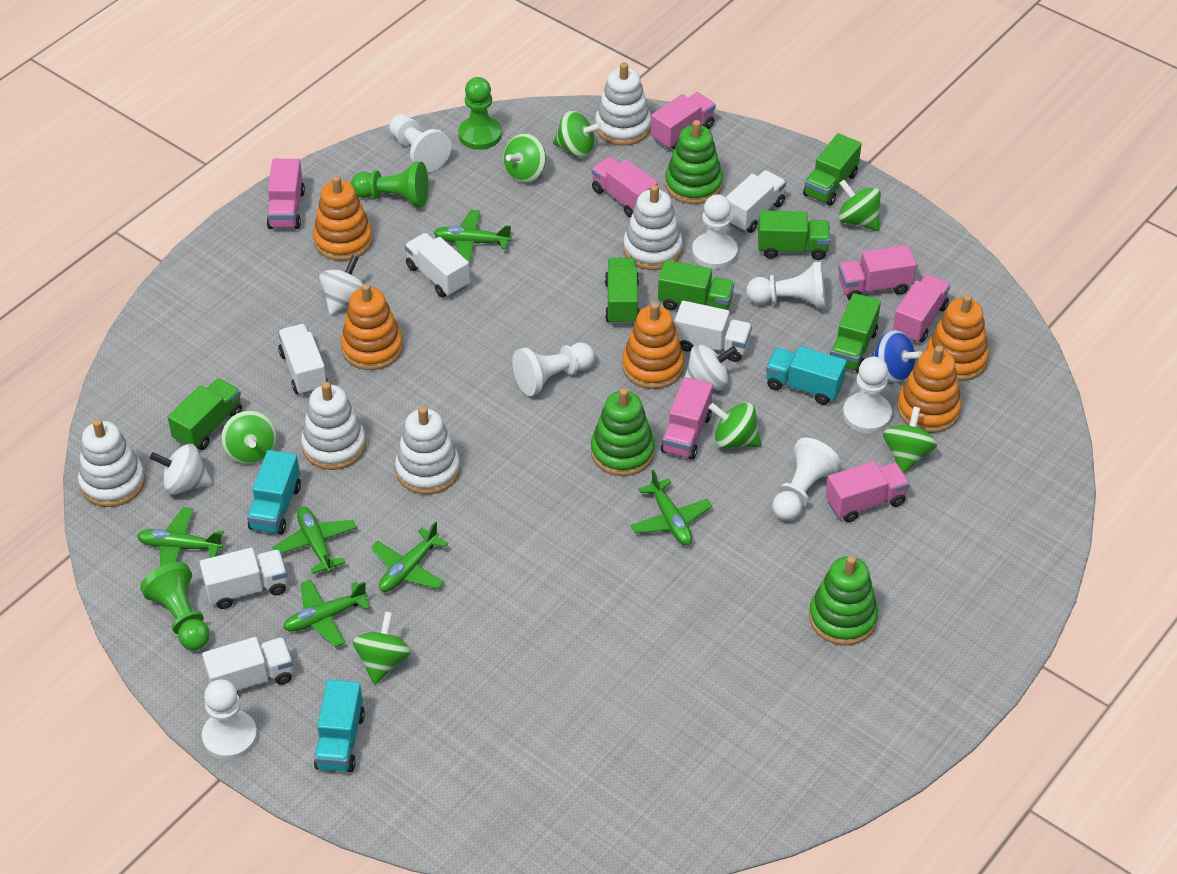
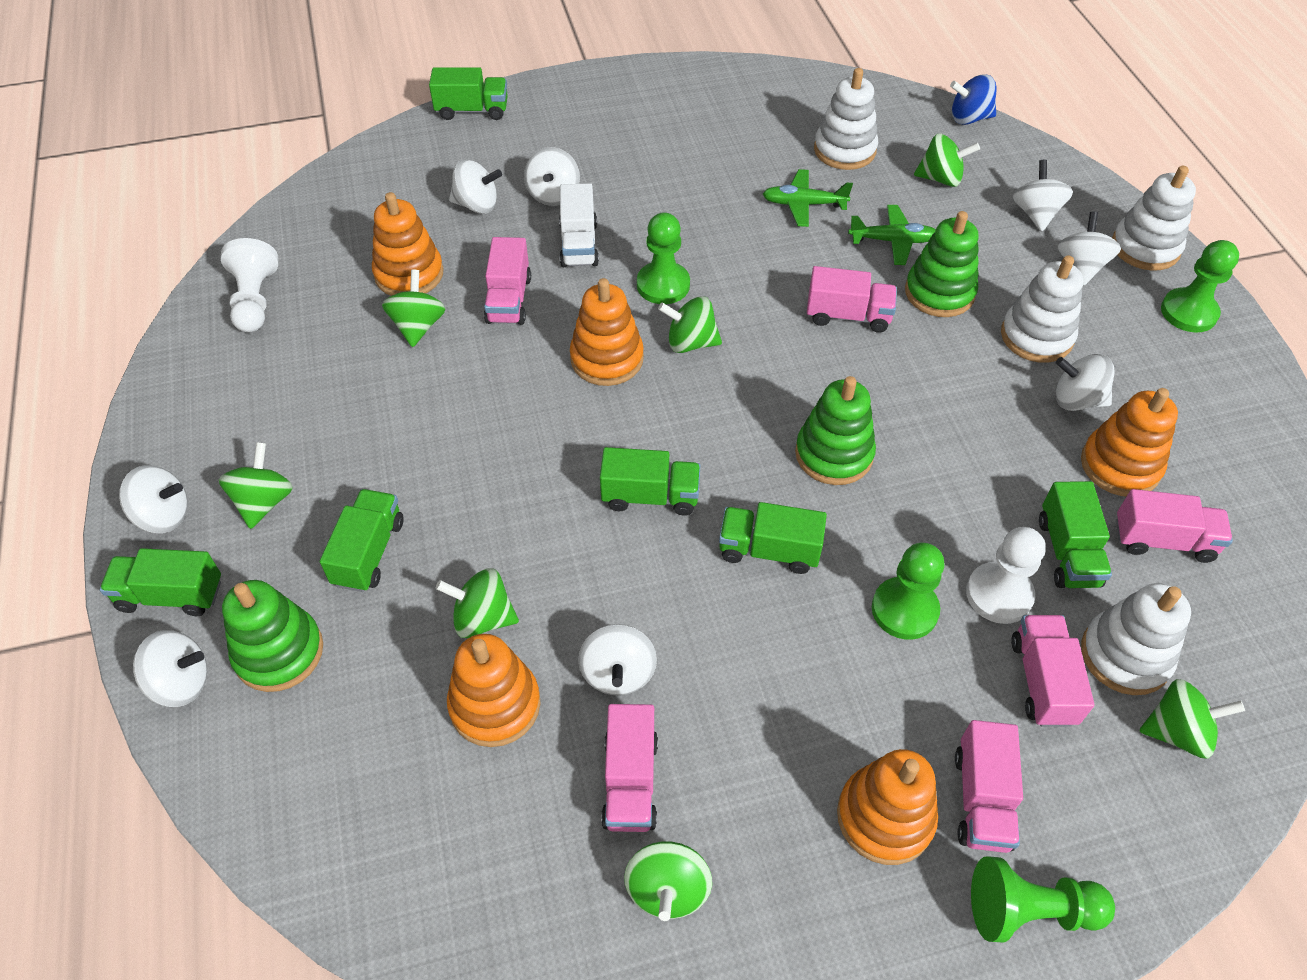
green pawn: [140,562,210,650] [351,162,429,207] [458,77,502,150] = 3 -> [637,212,690,304] [872,543,944,640] [971,856,1115,942] [1161,240,1239,332] = 4
green plane: [137,507,224,567] [272,506,357,574] [283,579,371,647] [371,522,448,592] [434,210,512,265] [631,470,712,545] = 6 -> [763,169,853,227] [848,205,936,265] = 2
pink truck: [267,159,305,229] [591,156,658,218] [651,92,716,150] [660,377,713,460] [826,461,910,522] [838,245,916,301] [893,275,950,343] = 7 -> [484,237,531,325] [601,704,658,832] [807,266,897,333] [955,720,1023,853] [1011,615,1094,727] [1116,489,1233,563] = 6
turquoise truck: [247,450,301,535] [314,680,365,772] [766,346,847,405] = 3 -> none = 0
white pawn: [202,679,257,760] [389,114,451,172] [512,343,595,396] [692,194,738,269] [746,261,825,309] [772,438,841,521] [843,356,892,434] = 7 -> [221,238,278,332] [966,527,1046,624] = 2
white spinning top: [150,444,212,495] [319,255,363,315] [685,344,737,390] = 3 -> [119,465,188,533] [133,630,207,707] [449,159,502,214] [524,147,580,206] [578,624,657,695] [1013,160,1073,231] [1055,354,1115,411] [1058,211,1121,286] = 8
white stacking toy: [78,419,145,507] [301,382,366,470] [395,406,460,495] [595,62,651,146] [623,185,683,270] = 5 -> [814,68,878,170] [1001,256,1084,363] [1081,583,1191,695] [1112,166,1196,271] = 4
white truck: [200,548,287,609] [202,637,293,695] [278,324,328,395] [405,233,470,298] [674,301,752,362] [726,170,786,233] = 6 -> [559,183,599,267] = 1

